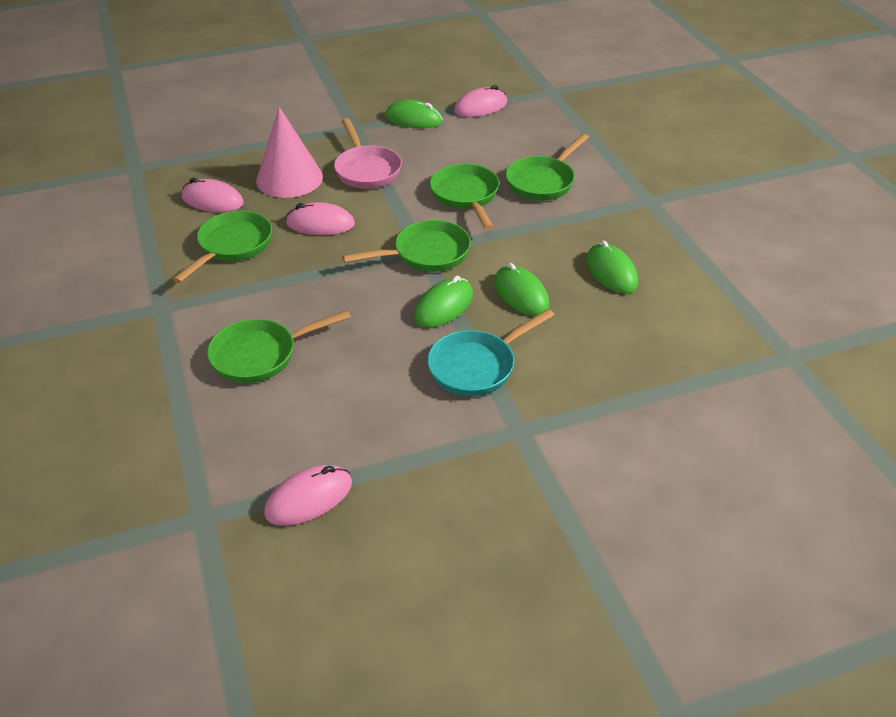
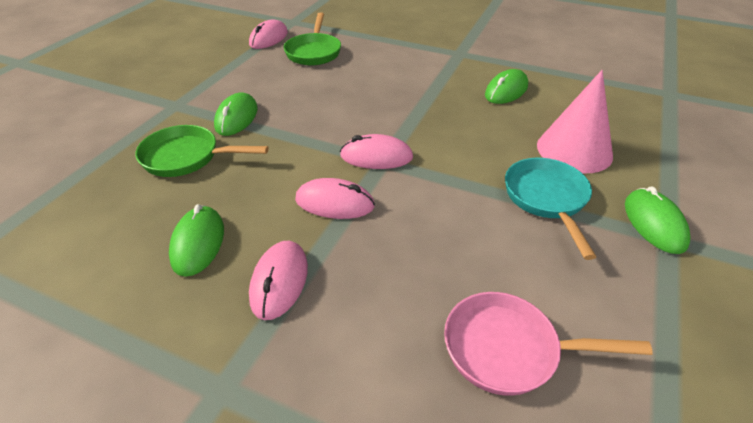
green pan: [173,211,272,283] [207,310,351,383] [342,220,471,272] [430,164,499,230] [506,134,589,200] = 5 -> [135,125,269,177] [284,12,341,65] = 2

